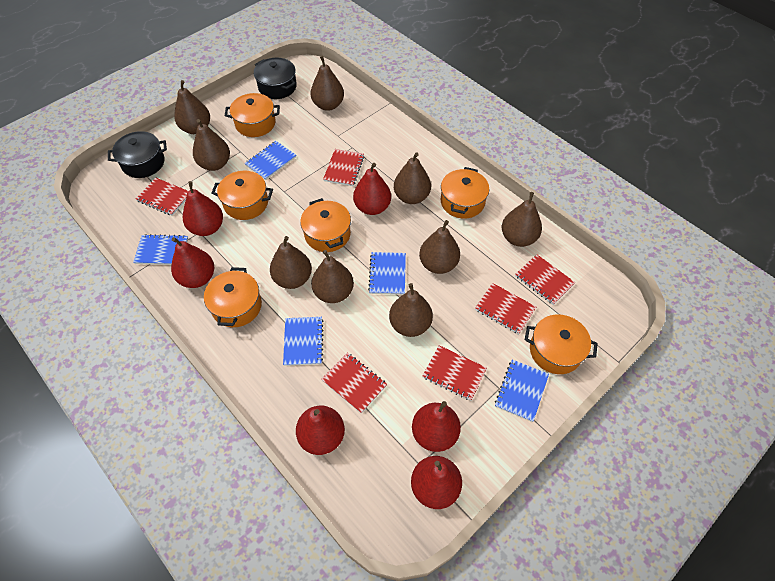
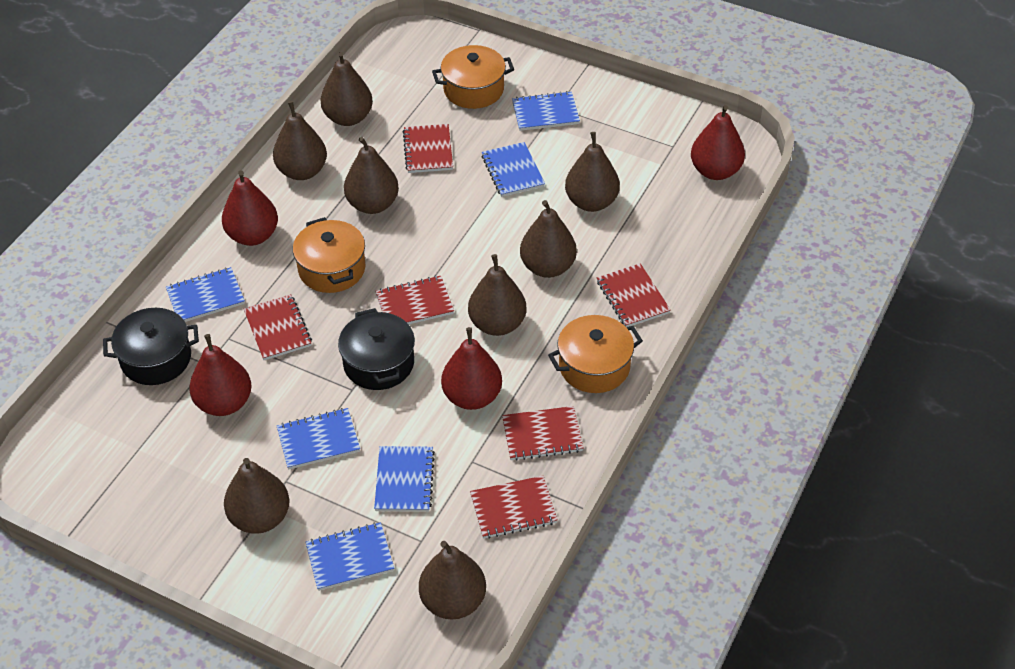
blue notebook: [133,234,188,265] [245,141,296,180] [283,317,323,366] [368,252,406,295] [495,360,549,422] = 5 -> [166,267,245,322] [277,408,360,469] [305,522,394,591] [374,446,435,512] [482,142,545,197] [512,91,580,131] = 6
brown pear: [174,80,210,134] [193,119,230,171] [270,236,312,289] [311,56,344,111] [311,250,354,303] [389,283,433,337] [394,152,431,204] [419,220,460,274] [502,192,542,247] = 9 -> [224,458,289,534] [273,101,327,180] [320,52,373,126] [344,137,399,214] [419,541,486,619] [468,254,526,336] [520,200,577,278] [565,132,620,212] = 8
orange pot: [204,267,262,327] [212,171,273,220] [225,93,280,137] [300,198,351,252] [441,167,489,219] [525,314,598,374] = 6 -> [293,217,365,293] [432,45,514,109] [548,315,643,393] = 3
red pear: [171,237,214,288] [183,181,223,236] [296,406,345,455] [353,163,391,215] [411,456,462,509] [412,401,461,452] = 6 -> [189,334,252,416] [222,170,278,246] [441,327,502,410] [691,105,745,180] = 4

